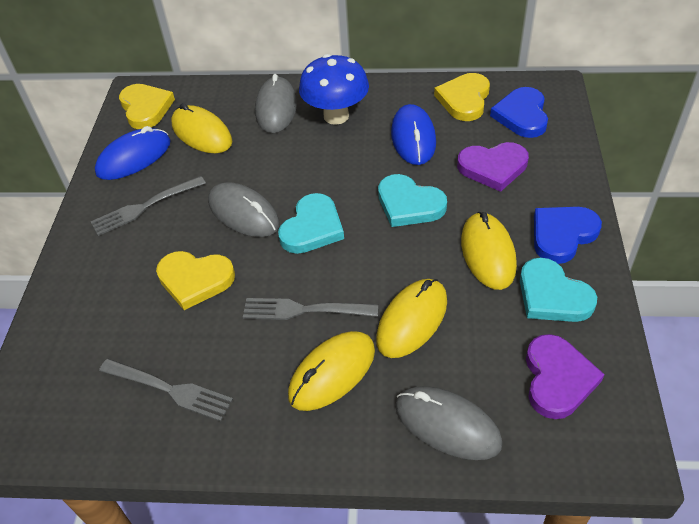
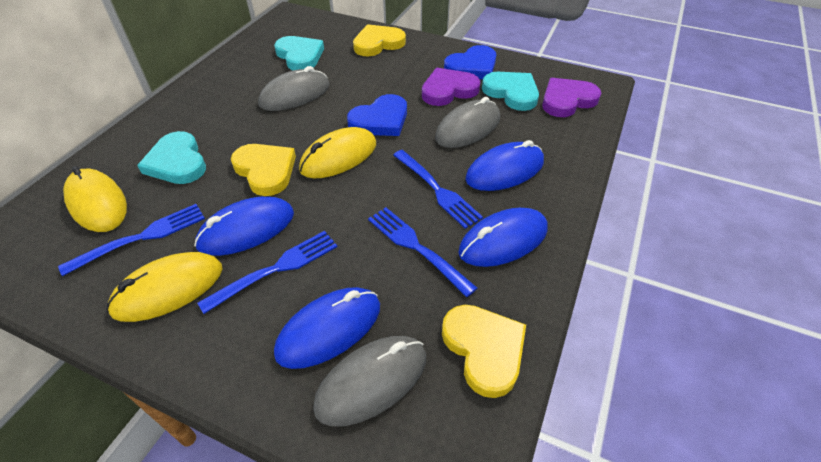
blue fork: none = 0 -> [58,204,205,276] [197,231,337,314] [368,207,477,297] [393,150,483,229] = 4
blue mouse: [95,126,170,180] [391,104,436,165] = 2 -> [194,197,294,256] [274,287,380,369] [459,208,548,267] [465,140,544,191] = 4
blue mushroom: [299,54,369,125] = 1 -> none = 0
grey fork: [91,176,206,236] [99,359,233,422] [243,298,378,320] = 3 -> none = 0
yellow mouse: [171,103,232,153] [288,331,375,411] [376,279,447,358] [461,212,517,290] = 4 -> [63,166,127,232] [106,252,222,322] [299,127,376,178] = 3

